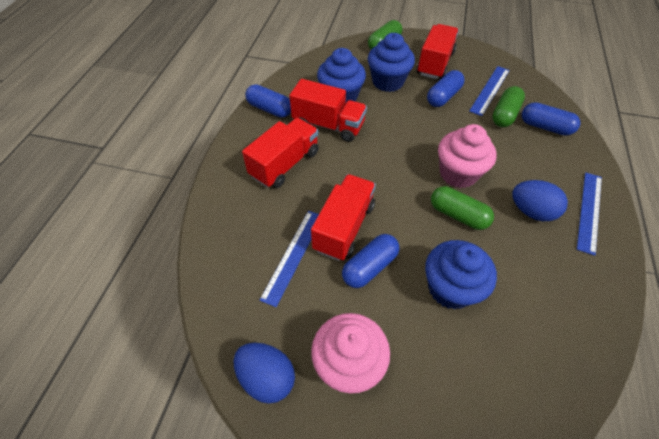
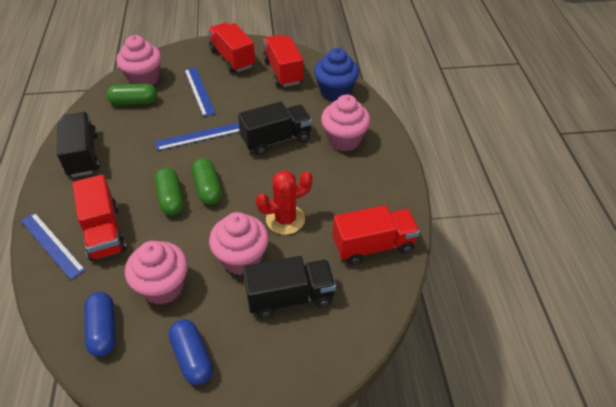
black truck: none = 0 -> [57,112,99,177] [238,101,312,155] [243,256,336,319] = 3
blue capsule: [245,84,291,118] [342,234,399,288] [427,70,464,107] [522,102,580,136] = 4 -> [84,292,116,357] [169,319,213,385] = 2
blue cupcake: [317,48,366,104] [368,33,415,92] [425,240,497,309] = 3 -> [314,48,359,102] = 1
blue egg: [233,343,295,404] [512,180,568,221] = 2 -> none = 0
pink cupcake: [311,313,390,394] [438,124,497,188] = 2 -> [116,35,162,85] [125,241,188,305] [209,212,269,275] [321,95,370,151] = 4
red cactus: none = 0 -> [256,170,313,235] = 1

